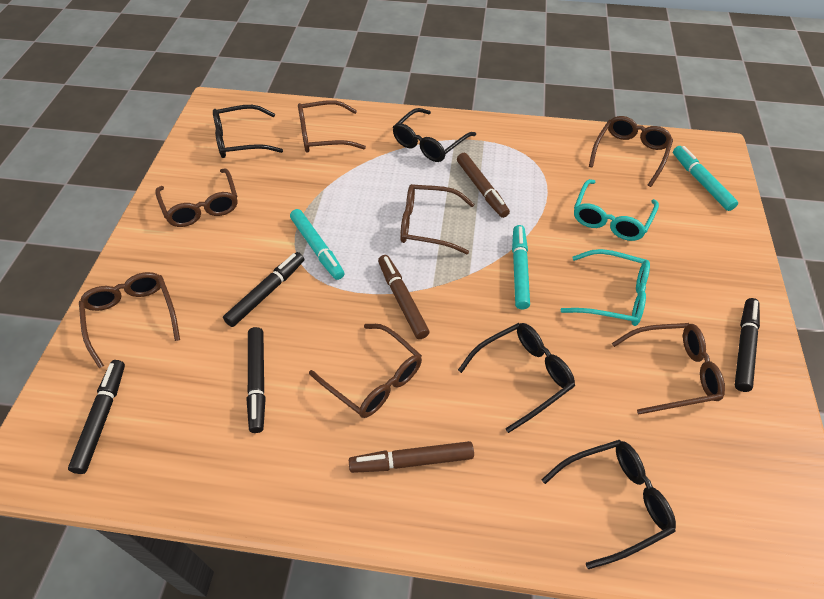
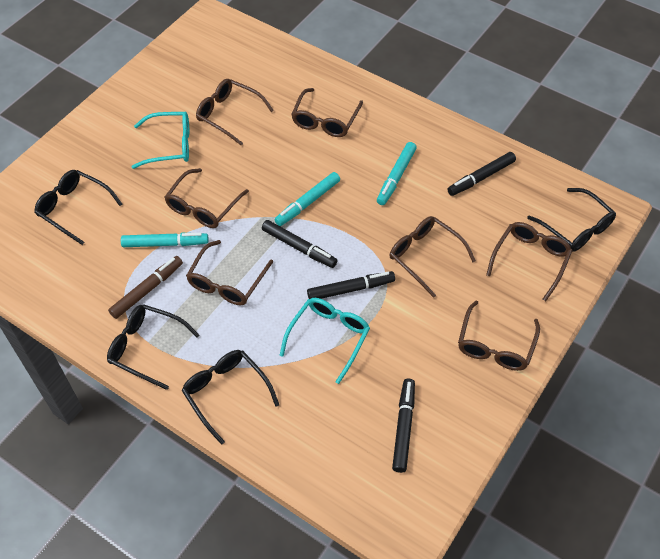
brown marker: [349,441,474,473] [378,255,430,339] [457,153,510,218] = 3 -> [108,256,183,319] = 1

